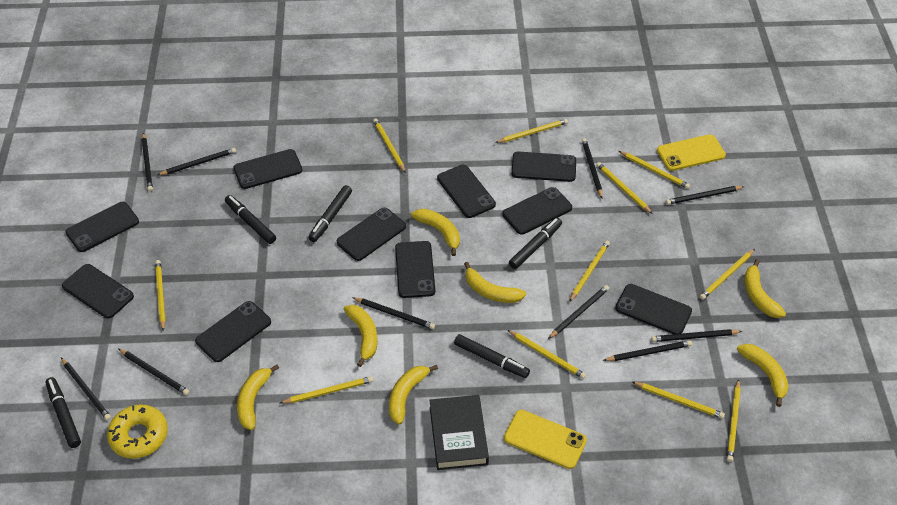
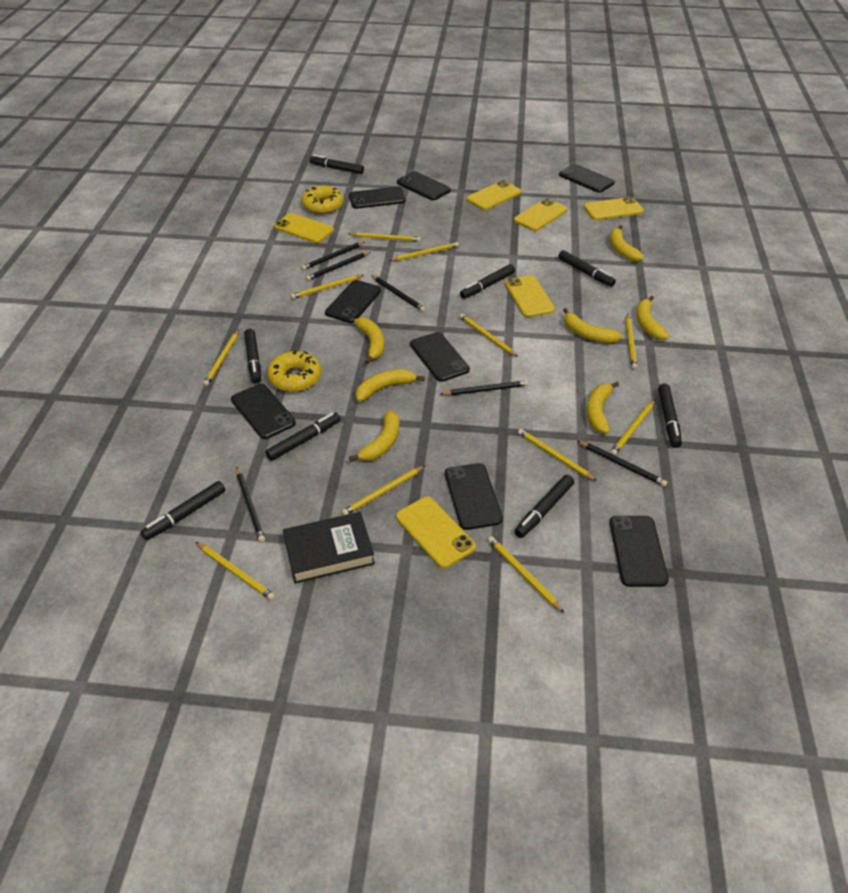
black marker: [45,377,81,448] [225,195,276,244] [308,185,352,242] [454,334,530,378] [509,218,562,269] = 5 -> [141,481,225,540] [244,329,261,384] [265,412,341,461] [309,155,364,174] [460,264,515,299] [514,475,574,538] [558,250,616,287] [658,384,682,448] = 8
black pencil: [61,358,111,421] [119,349,189,395] [142,133,153,192] [158,148,236,175] [352,297,435,329] [548,285,609,339] [582,138,603,198] [603,340,692,361] [651,329,742,342] [666,186,744,205] = 10 -> [236,468,265,543] [301,242,365,270] [306,252,370,281] [371,275,426,312] [440,380,529,395] [578,441,667,487] = 6
black phone: [62,264,134,318] [65,202,139,252] [195,301,271,362] [234,149,302,189] [337,208,406,261] [395,241,435,298] [437,165,496,218] [502,187,572,235] [511,151,576,182] [615,284,692,334] = 10 -> [231,384,296,439] [325,280,381,323] [349,187,405,209] [397,171,451,200] [410,332,470,382] [445,463,503,530] [559,164,615,193] [610,516,669,587] = 8
yellow donut: [107,404,168,459] = 1 -> [267,350,322,392] [301,185,344,214] = 2
yellow phone: [504,410,587,469] [657,134,726,171] = 2 -> [274,213,334,243] [396,496,476,568] [467,180,521,210] [505,275,555,317] [514,198,567,231] [584,197,644,220] = 6

